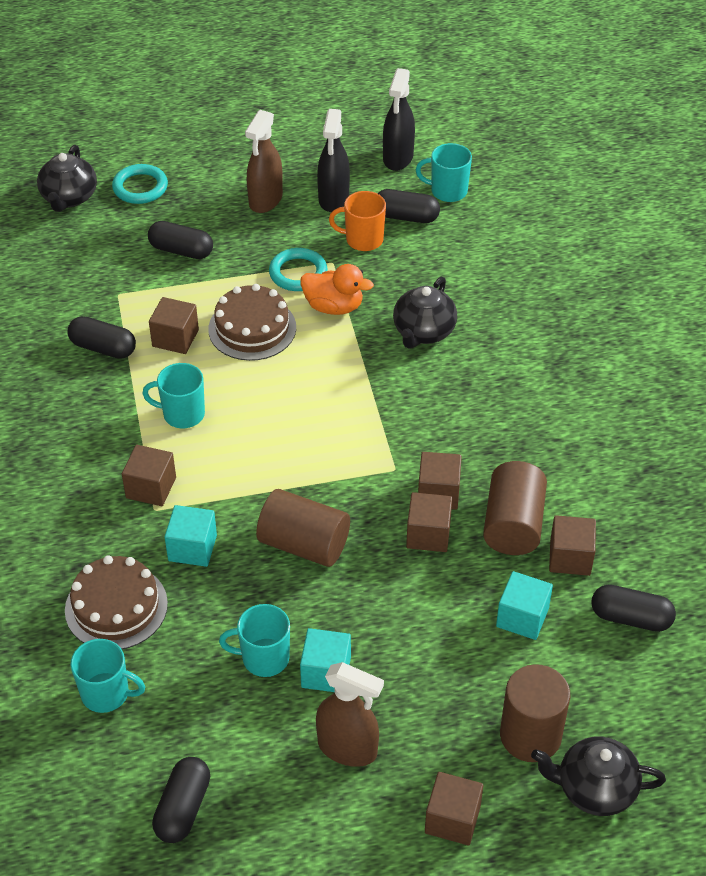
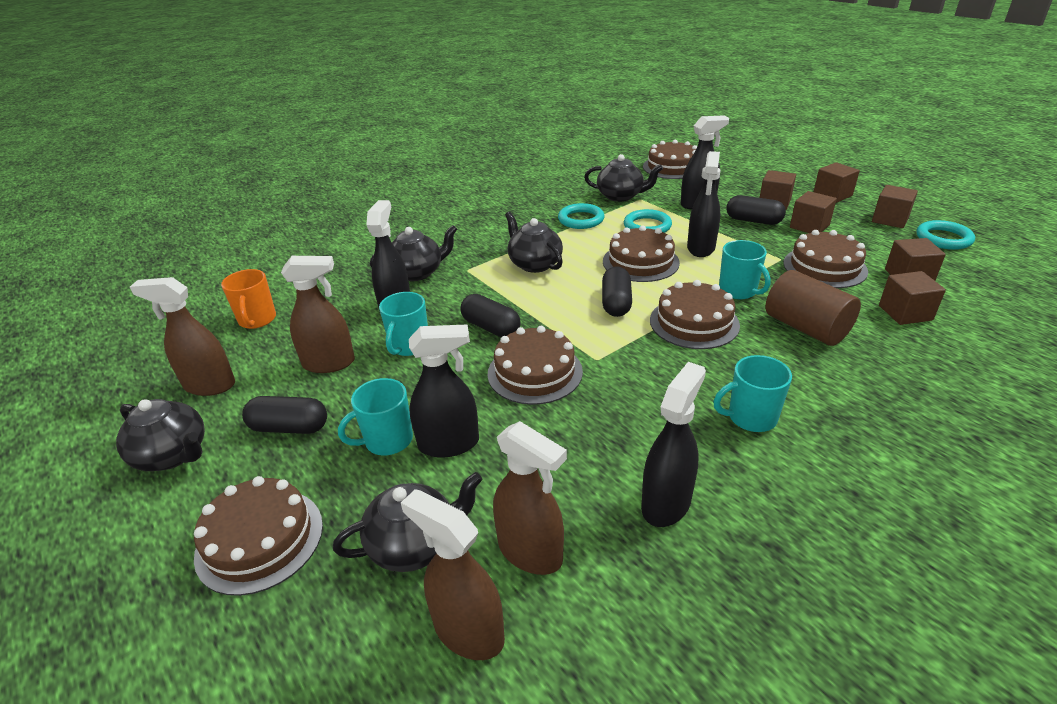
black capsule: [67,316,136,359] [148,221,213,259] [152,757,210,843] [377,189,440,223] [591,585,676,632] = 5 -> [242,396,327,434] [461,294,521,337] [602,266,632,317] [726,195,786,225] = 4
black spray bottle: [317,109,350,212] [383,68,415,171] = 2 -> [366,200,410,312] [409,324,479,457] [641,362,706,527] [681,115,729,209] [687,151,721,257] = 5
black teapot: [37,145,97,212] [393,277,457,349] [531,737,666,816] = 3 -> [116,399,205,471] [333,472,482,572] [370,225,457,281] [505,212,563,273] [584,154,663,202] = 5
brown cake: [65,555,168,649] [208,284,296,361] = 2 -> [194,476,323,596] [487,326,583,405] [603,226,680,282] [643,140,697,179] [650,280,740,349] [783,230,868,288] = 6
brown cylinder: [256,489,350,567] [483,461,547,555] [500,664,570,762] = 3 -> [765,270,861,346] = 1
brown spray bottle: [245,110,283,213] [316,662,384,767] = 2 -> [130,277,235,396] [281,256,355,373] [401,489,505,660] [493,421,567,575] = 4
orange duck: [300,264,374,315] = 1 -> none = 0
turquoise cube: [165,505,217,567] [300,628,351,692] [496,571,553,640] = 3 -> none = 0
turquoise ring: [112,164,168,204] [269,248,327,291] = 2 -> [558,203,605,229] [624,209,672,233] [917,220,975,250] = 3

